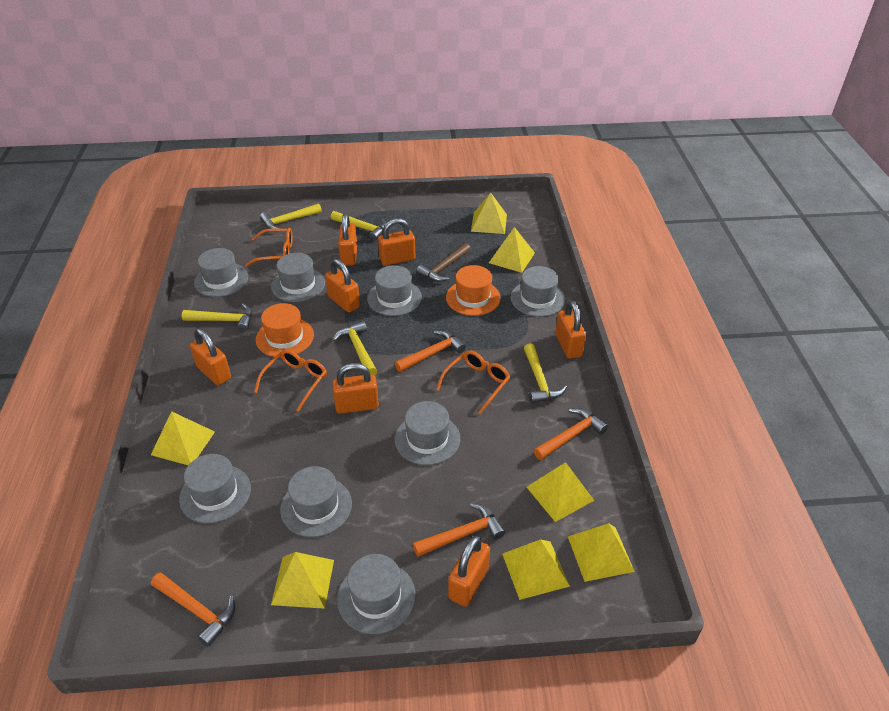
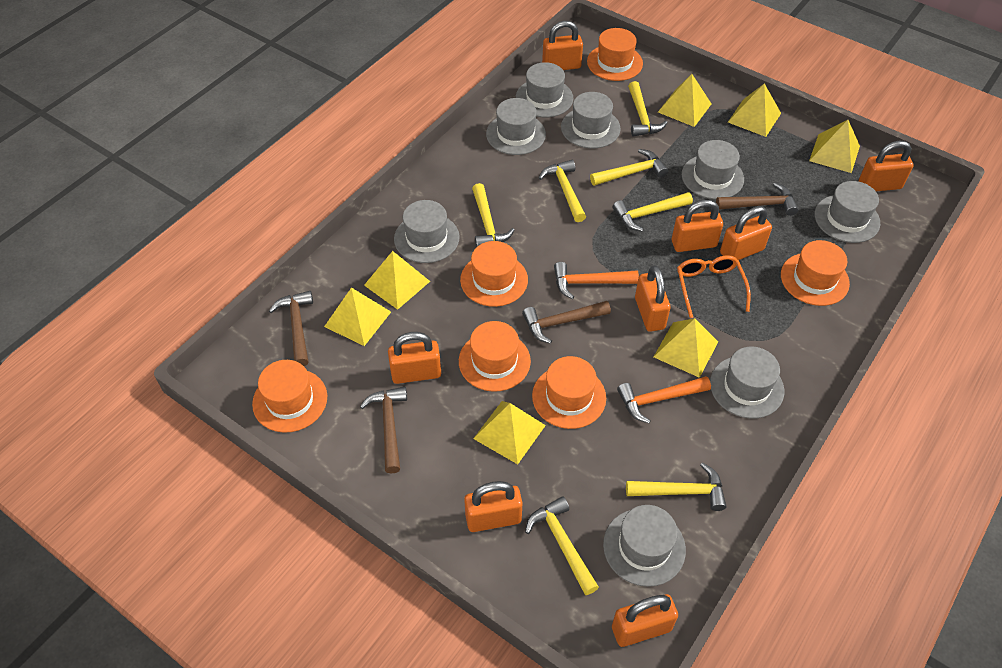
brown hammer: [416,243,471,282] = 1 -> [269,291,313,366] [360,387,407,474] [522,301,611,344] [716,182,798,216] = 4
orange glasses: [245,228,293,267] [254,350,327,412] [436,350,510,415] = 3 -> [677,255,751,318] = 1
orange hammer: [151,572,235,647] [395,330,466,372] [413,503,505,557] [534,408,608,460] = 4 -> [554,262,639,299] [617,376,711,423] = 2
orange hat: [256,303,314,358] [446,265,501,316] = 2 -> [252,360,327,433] [459,321,531,392] [460,241,528,307] [532,356,606,429] [587,28,643,81] [781,240,850,306] = 6
orange padlock: [190,328,231,385] [325,259,360,313] [332,363,379,414] [338,213,357,266] [378,218,416,266] [448,536,490,607] [555,300,586,359] = 7 -> [388,332,441,384] [464,481,522,532] [542,21,583,70] [612,594,678,647] [635,265,671,332] [672,200,723,252] [720,206,772,260] [859,141,914,191] = 8
yellow hammer: [182,303,252,332] [260,203,322,229] [331,211,386,241] [333,321,377,375] [524,343,567,403] = 5 -> [472,183,515,247] [525,496,599,595] [539,160,586,222] [590,149,668,186] [613,192,693,231] [626,462,726,511] [628,81,668,137] = 7

